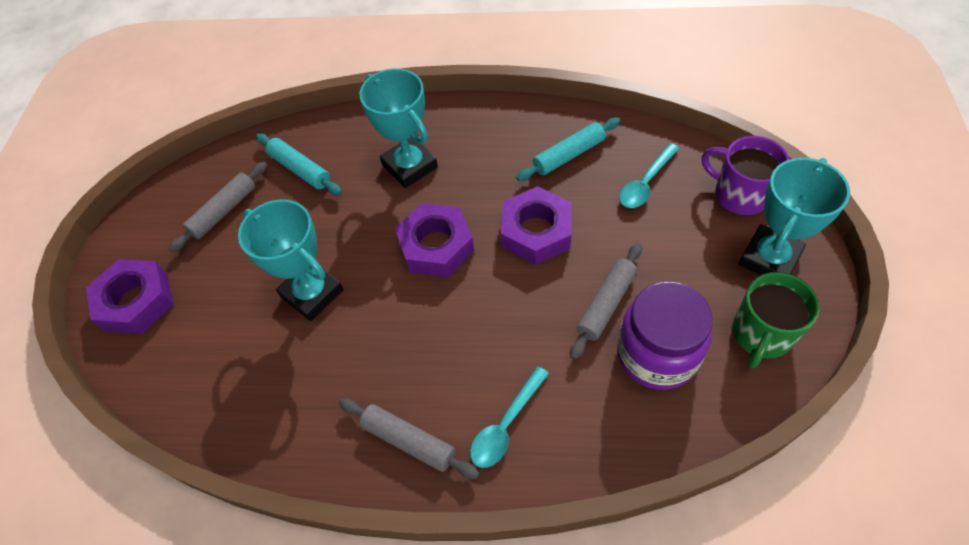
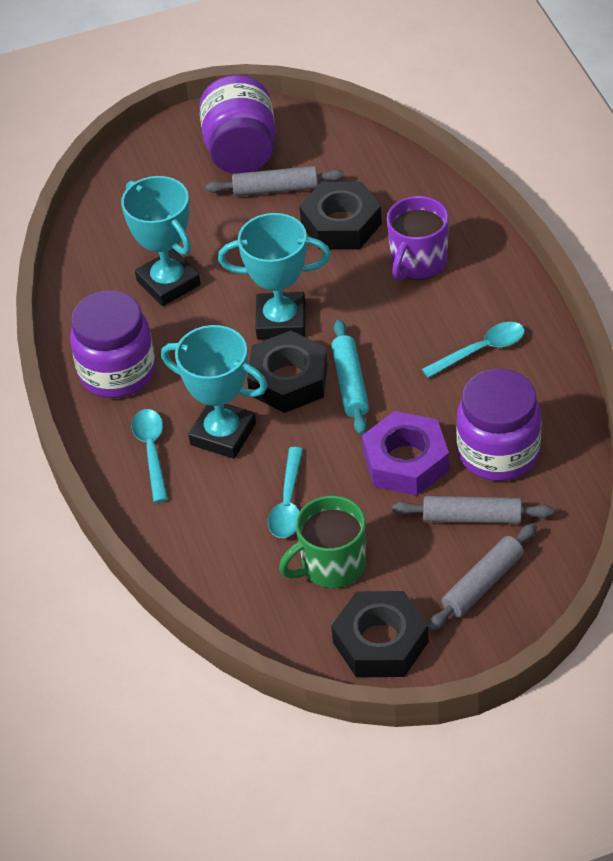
black nut: none = 0 -> [247,331,328,413] [299,181,382,249] [331,591,429,677] = 3
purple jar: [617,281,713,390] = 1 -> [70,290,155,398] [199,75,276,174] [456,369,541,481] = 3
purple nut: [86,259,174,334] [395,203,474,277] [501,186,571,265] = 3 -> [362,411,449,496] = 1
turquoise rolling pin: [256,133,342,195] [516,118,620,181] = 2 -> [331,320,369,435] = 1
turquoise spoon: [470,366,549,468] [619,143,679,208] = 2 -> [132,409,168,503] [268,447,303,538] [422,322,525,378] = 3

